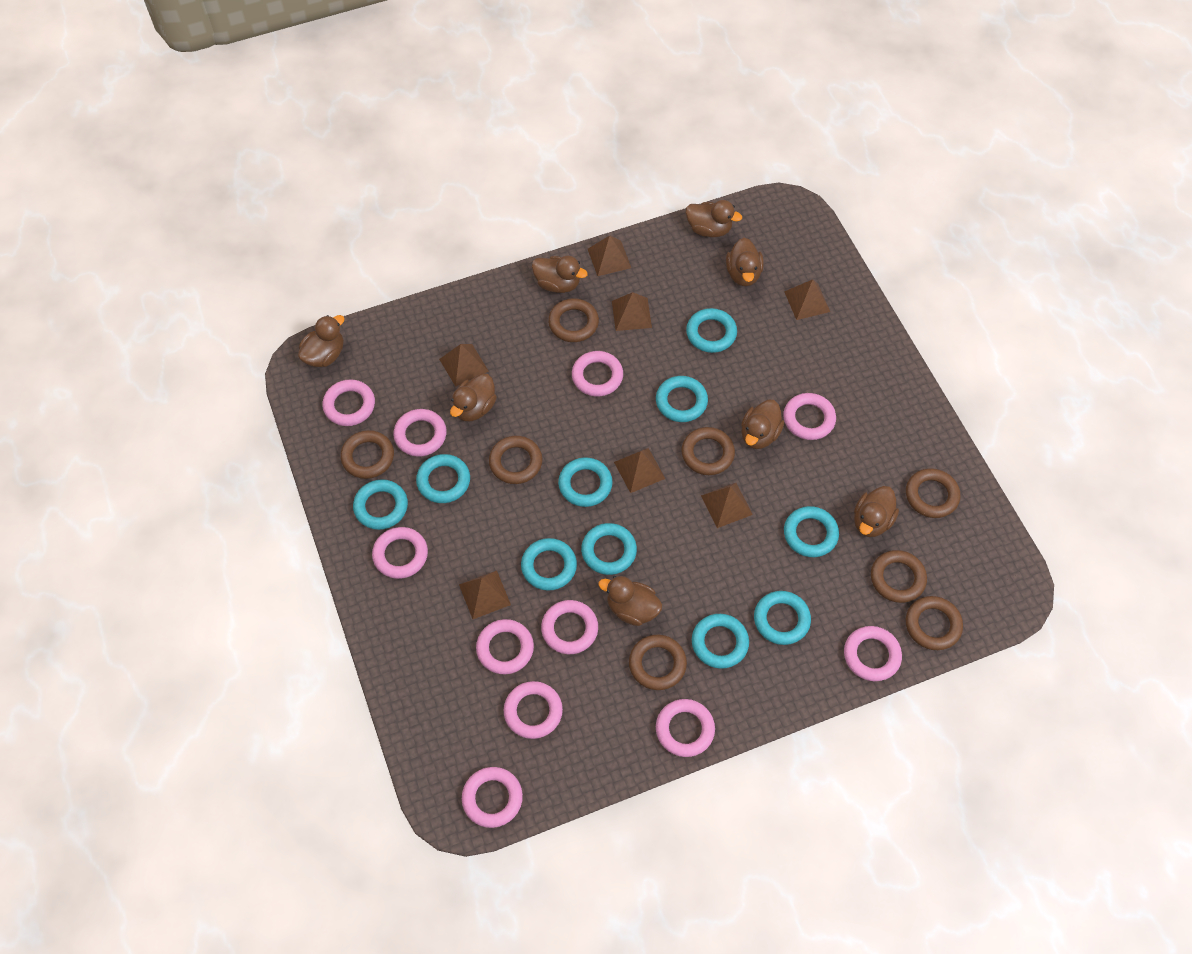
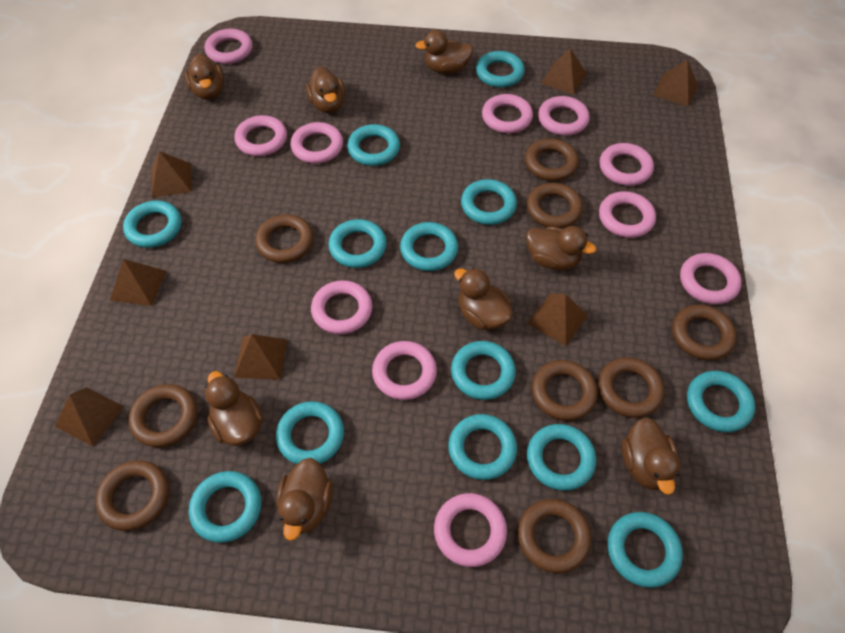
brown ring: [340,430,394,479] [489,436,542,484] [548,298,599,342] [629,635,687,690] [681,427,735,475] [871,550,927,603] [906,468,960,518] [906,596,963,650] = 8 -> [95,460,169,531] [129,384,197,447] [255,214,313,263] [518,499,592,573] [525,139,579,181] [527,183,583,228] [532,360,598,421] [598,357,664,418] [672,305,736,360] = 9
turquoise ring: [353,479,408,530] [416,454,470,503] [521,538,577,591] [558,457,613,507] [581,523,637,575] [656,376,708,422] [686,308,737,353] [692,614,749,669] [754,591,811,645] [784,506,839,557] = 10 -> [123,200,182,248] [189,471,262,543] [276,401,344,464] [328,219,387,268] [347,124,400,166] [400,222,458,271] [448,414,517,480] [451,341,516,400] [461,179,517,225] [476,51,525,88] [527,424,596,491] [608,512,683,588] [687,371,755,432] = 13

